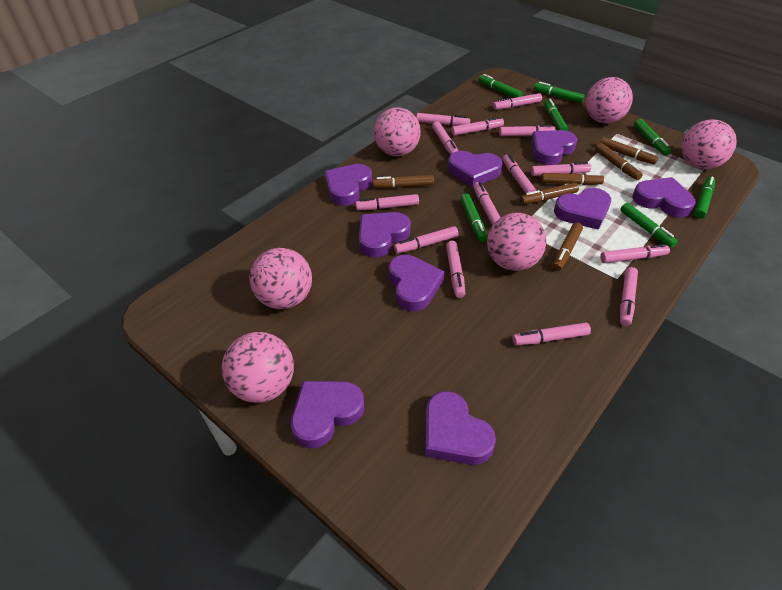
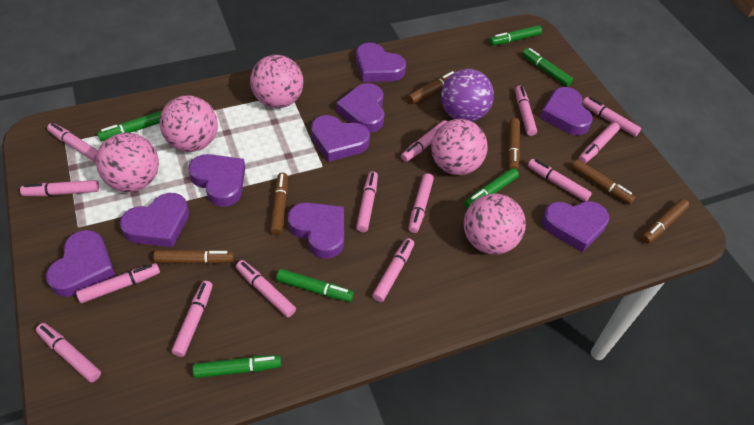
green marker: [460,193,488,242] [479,74,522,98] [534,82,585,103] [544,99,568,131] [620,203,678,248] [634,119,671,156] [695,177,715,219] = 7 -> [97,111,162,141] [193,355,281,378] [276,269,354,302] [464,168,519,209] [489,25,542,46] [522,48,573,86] = 6
pink ball: [222,332,294,403] [249,248,312,309] [374,107,421,156] [487,213,546,271] [586,77,633,123] [681,119,737,169] = 6 -> [96,133,159,192] [159,95,218,152] [250,55,303,108] [431,119,488,175] [464,193,526,254] = 5
purple ball: none = 0 -> [441,69,494,122] = 1

